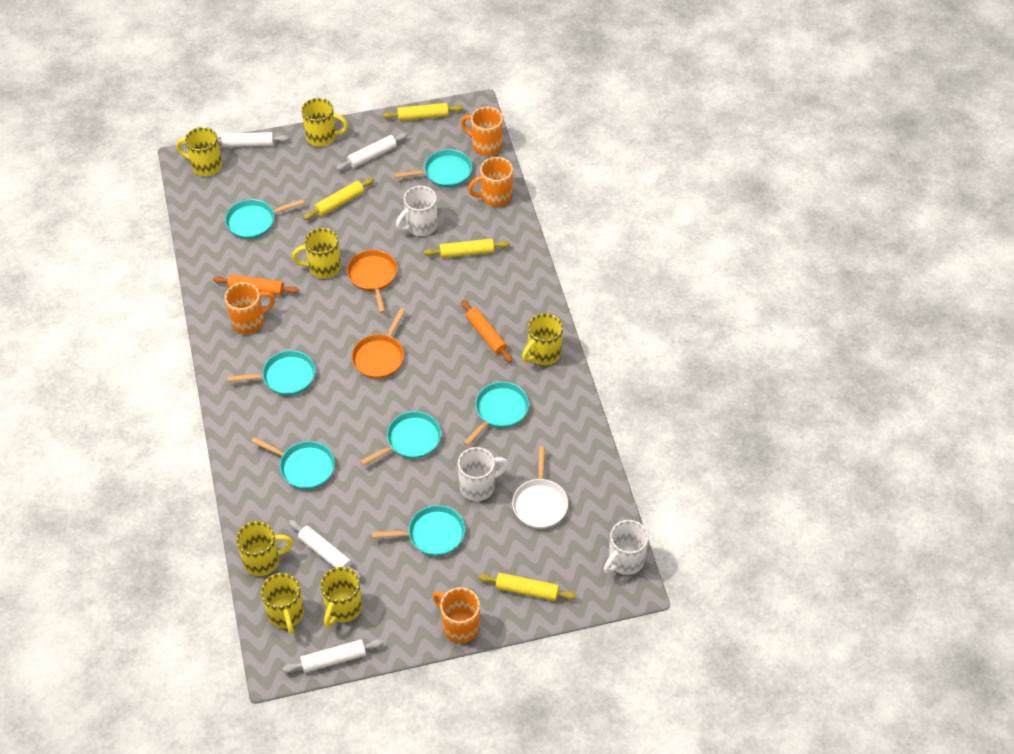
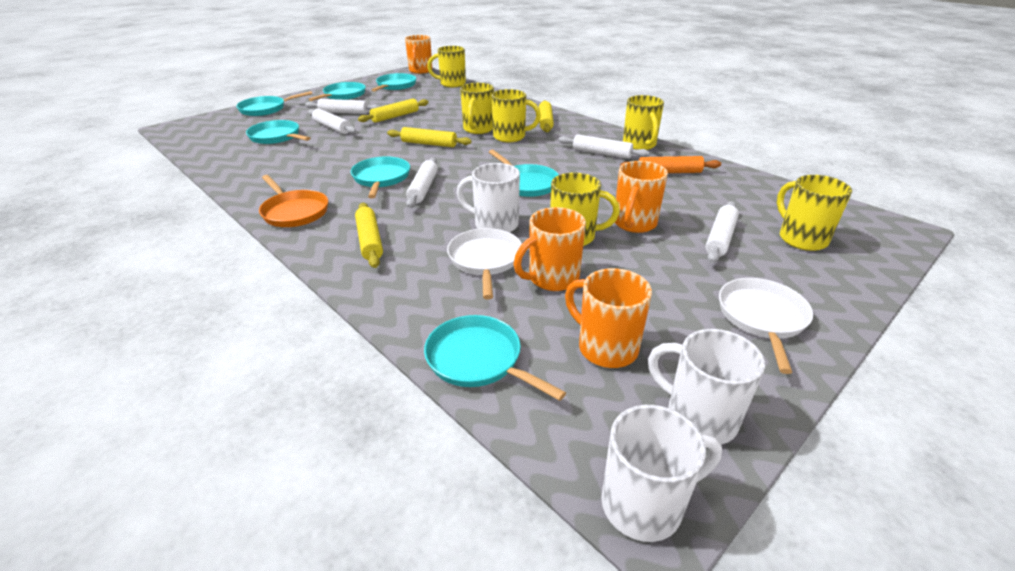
orange pan: [347,250,397,313] [352,308,405,379] = 2 -> [259,175,328,227] = 1
orange rolling pin: [213,274,299,296] [461,300,512,363] = 2 -> [620,156,721,173] = 1
white pan: [512,446,568,529] = 1 -> [447,228,522,300] [719,278,813,374] = 2
white rolling pin: [218,132,289,147] [282,639,384,673] [289,520,361,580] [336,133,408,170] = 4 -> [305,99,381,114] [308,109,356,134] [406,158,438,208] [558,134,650,159] [705,201,739,263] = 5
yellow mug: [176,127,222,176] [236,521,293,576] [261,573,304,635] [292,228,341,279] [301,98,348,147] [320,567,362,628] [522,313,563,365] = 7 -> [427,46,466,87] [460,83,494,134] [492,89,541,142] [550,173,620,246] [623,95,664,150] [777,175,852,251] = 6

